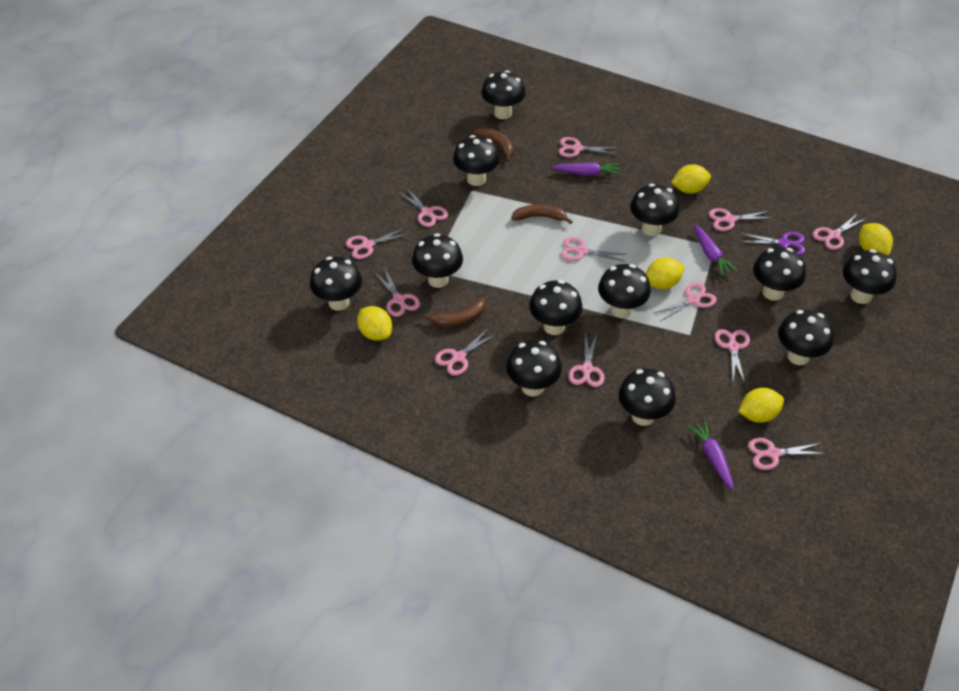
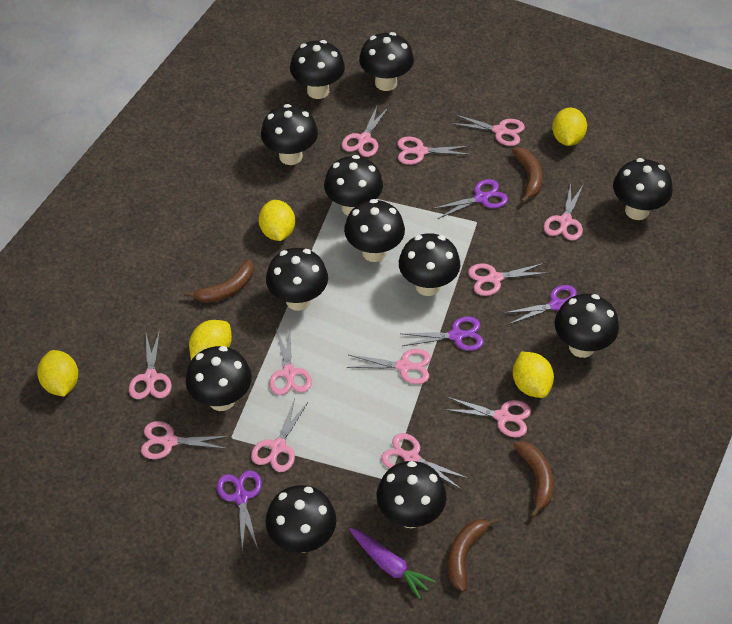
brown banana: [422,298,486,327] [474,127,513,162] [511,204,573,224] = 3 -> [184,259,254,303] [448,517,499,592] [511,147,543,203] [514,441,554,518] = 4
purple carrot: [552,163,620,176] [687,420,734,490] [694,225,737,276] = 3 -> [349,528,436,599] = 1
purple scissors: [740,232,805,255] = 1 -> [217,470,262,551] [401,316,484,351] [432,179,508,219] [504,285,577,325] = 4

